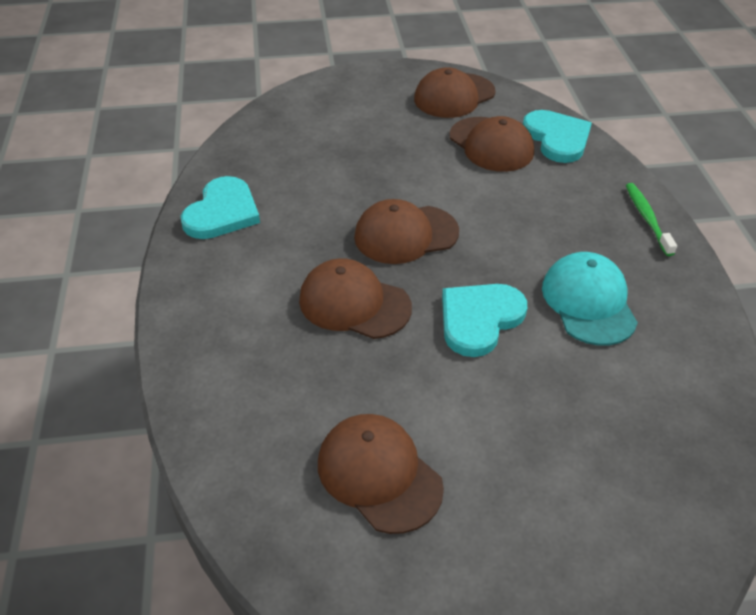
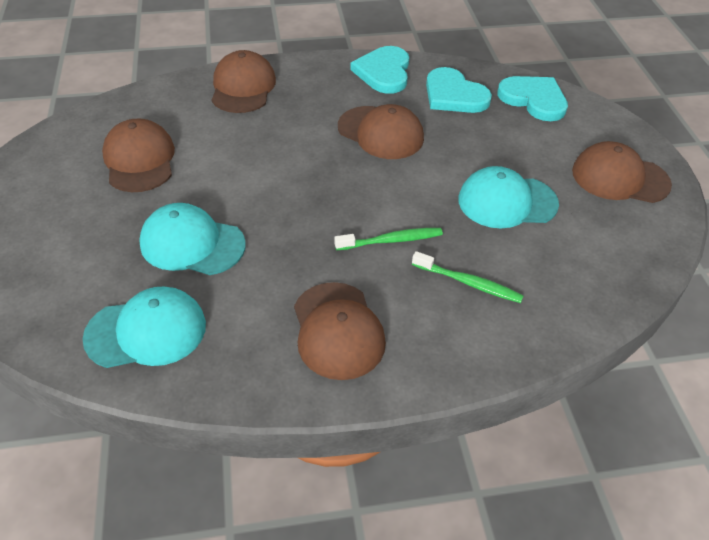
green toothbrush: [626,183,677,256] = 1 -> [334,228,443,250] [412,251,524,303] = 2
turquoise cap: [542,252,638,346] = 1 -> [82,287,206,368] [139,203,246,275] [458,166,559,229] = 3

